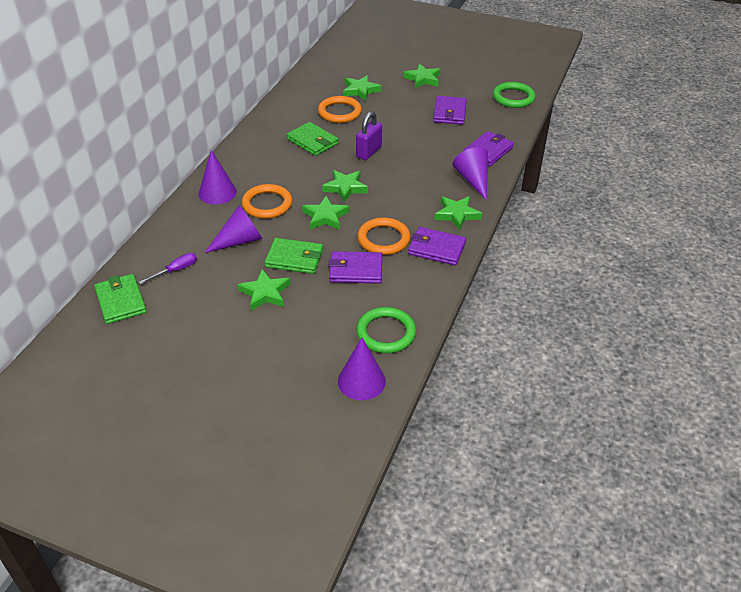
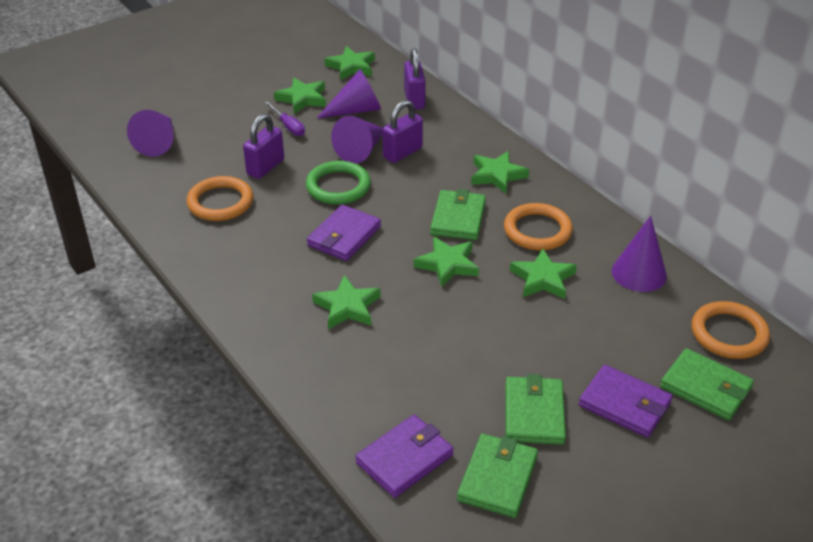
green ring: [356,307,416,353] [493,82,536,108] = 2 -> [306,161,371,204] = 1
green wallet: [94,274,147,324] [265,238,323,274] [287,122,339,156] = 3 -> [430,189,486,240] [457,433,538,518] [505,374,566,445] [660,348,754,421] = 4
purple padlock: [356,112,382,160] = 1 -> [243,113,284,179] [382,100,423,163] [404,48,426,109] = 3
purple wallet: [328,251,382,284] [408,227,466,265] [433,96,467,125] [464,131,514,166] = 4 -> [307,205,381,261] [355,415,454,498] [579,365,673,438] = 3

